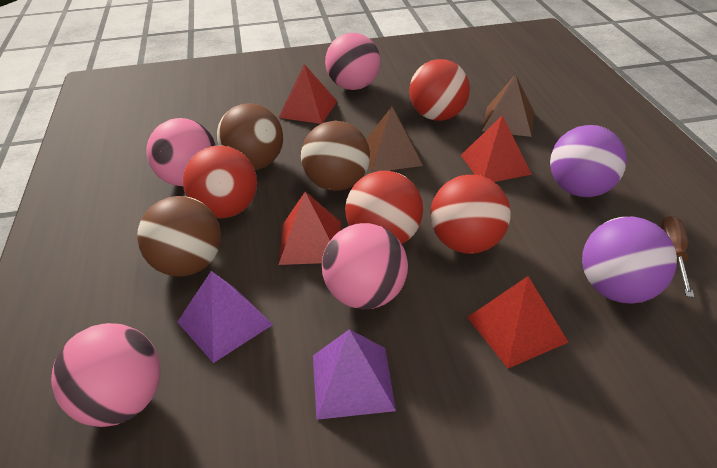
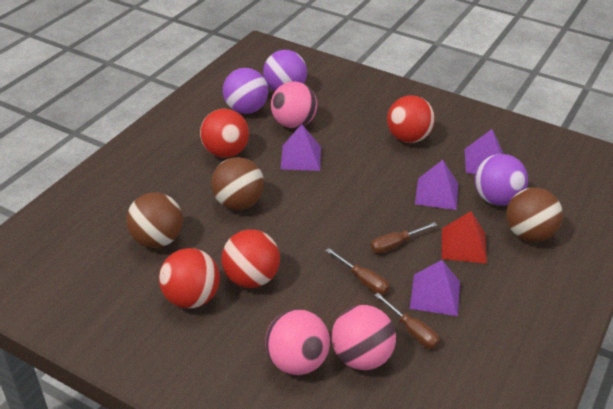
brown pyramid: [366,107,423,173] [482,74,535,137] = 2 -> none = 0
brown screwdriver: [660,216,694,298] = 1 -> [326,248,390,295] [371,222,437,253] [374,293,440,349] = 3
pink ball: [51,323,160,427] [146,118,216,186] [322,223,408,309] [325,33,380,90] = 4 -> [265,309,330,375] [271,81,317,128] [332,305,396,370] = 3
purple ball: [550,125,627,197] [582,217,677,304] = 2 -> [223,68,268,114] [263,50,307,91] [475,154,528,206] = 3
purple pyramid: [178,271,273,363] [313,329,396,420] = 2 -> [281,124,321,171] [410,260,460,316] [415,160,458,210] [465,129,503,174] = 4
red pyramid: [278,64,337,124] [278,191,341,265] [461,115,532,182] [467,276,569,368] = 4 -> [442,211,487,264] = 1

